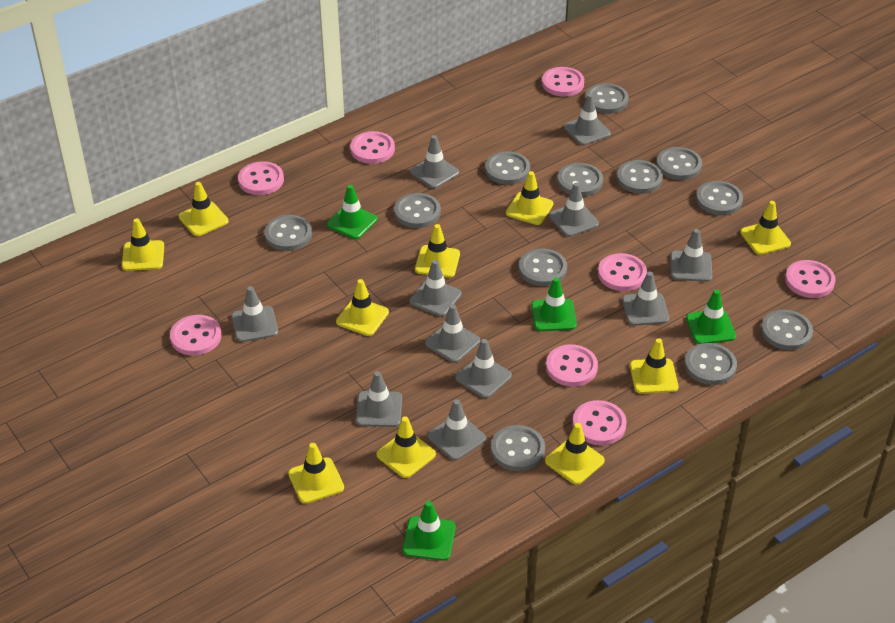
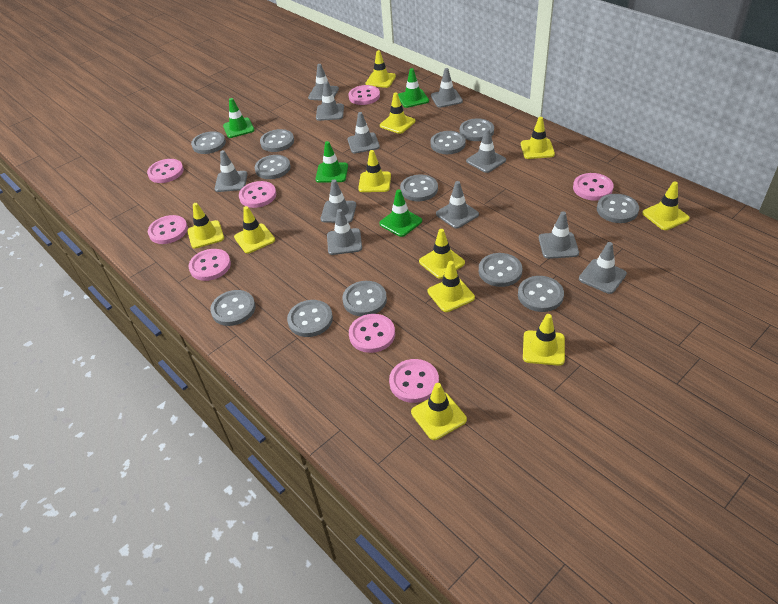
yellow traffic cone: [122,218,164,271] [179,182,228,236] [288,443,344,504] [336,279,389,336] [376,416,436,478] [415,224,460,278] [506,171,553,225] [545,423,605,485] [630,338,678,394] [740,201,791,255] = 10 -> [187,203,224,249] [234,206,275,253] [358,150,391,192] [366,50,396,88] [380,93,415,134] [411,383,467,440] [419,229,465,279] [428,261,475,312] [521,117,555,159] [523,314,565,366] [642,181,690,230] = 11

